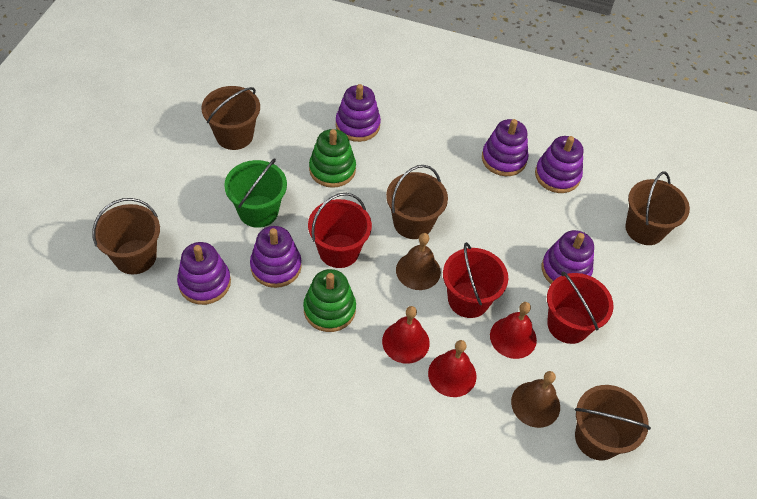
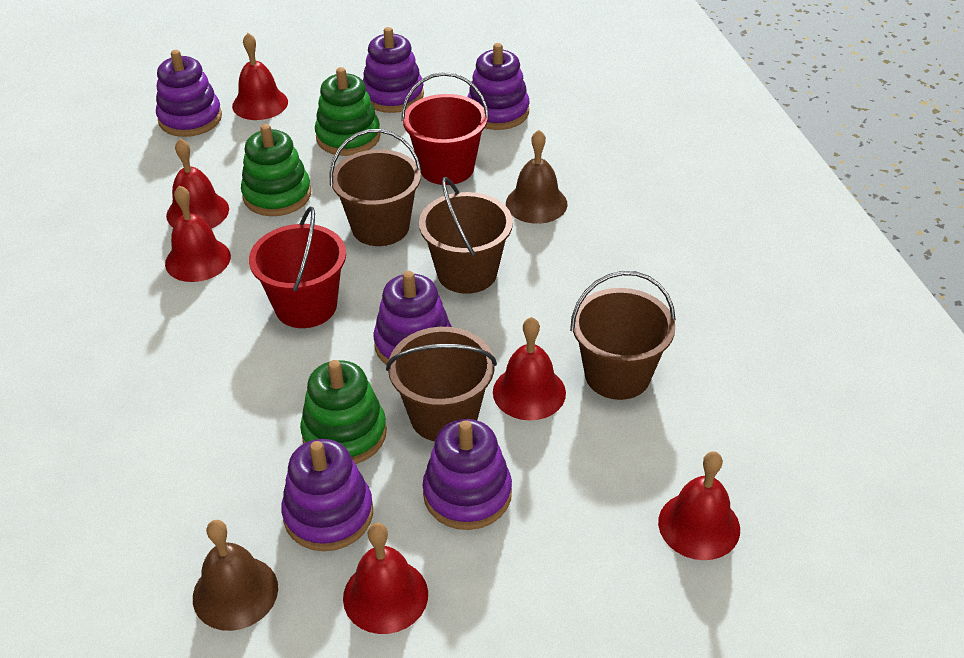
brown bucket: [92,198,160,275] [201,86,260,150] [386,165,448,239] [575,385,651,460] [625,172,690,245] = 5 -> [329,129,422,246] [386,327,497,441] [419,177,513,294] [570,271,676,400] = 4
green bucket: [224,158,287,228] = 1 -> none = 0
green stacking toy: [303,269,356,332] [309,129,356,188] = 2 -> [241,124,311,216] [300,360,387,464] [315,67,381,156] = 3
red bell: [382,306,430,364] [428,340,477,397] [490,302,537,359] = 3 -> [165,185,231,282] [166,139,229,229] [232,33,288,120] [343,523,428,634] [493,317,566,420] [658,451,740,560] = 6
red bucket: [308,193,372,268] [443,242,508,318] [547,271,614,344] = 3 -> [249,207,346,328] [401,72,489,185] = 2

